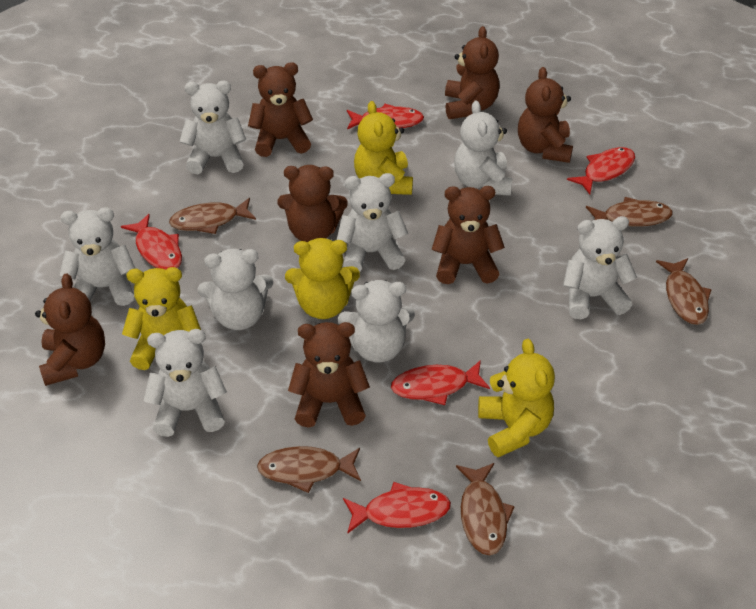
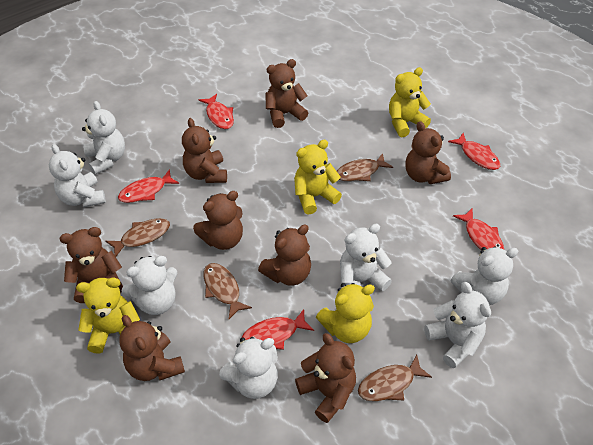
brown fish: [169,198,256,234] [257,446,361,493] [456,463,515,555] [586,197,673,227] [656,258,712,325] = 5 -> [105,218,170,257] [203,263,252,319] [337,153,393,181] [358,355,432,401] = 4
brown teddy bear: [35,274,105,386] [248,62,313,157] [278,165,348,242] [288,322,370,427] [431,186,505,284] [445,26,500,119] [518,67,573,163] = 7 -> [60,227,123,303] [119,315,185,381] [182,118,227,183] [193,191,243,250] [258,224,311,286] [265,59,308,128] [295,333,356,423] [405,121,451,184] = 8
white teddy bear: [59,207,136,306] [144,329,227,437] [179,81,246,174] [197,249,273,330] [337,173,408,271] [338,280,415,362] [454,100,512,196] [563,216,637,319] = 8 -> [49,144,106,207] [82,101,125,175] [122,256,178,315] [219,337,278,399] [340,224,392,291] [424,282,491,368] [450,247,519,305] = 7

